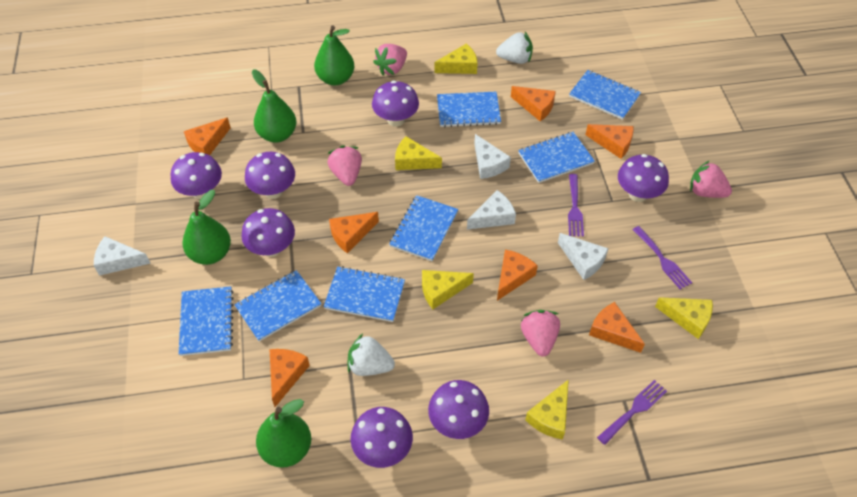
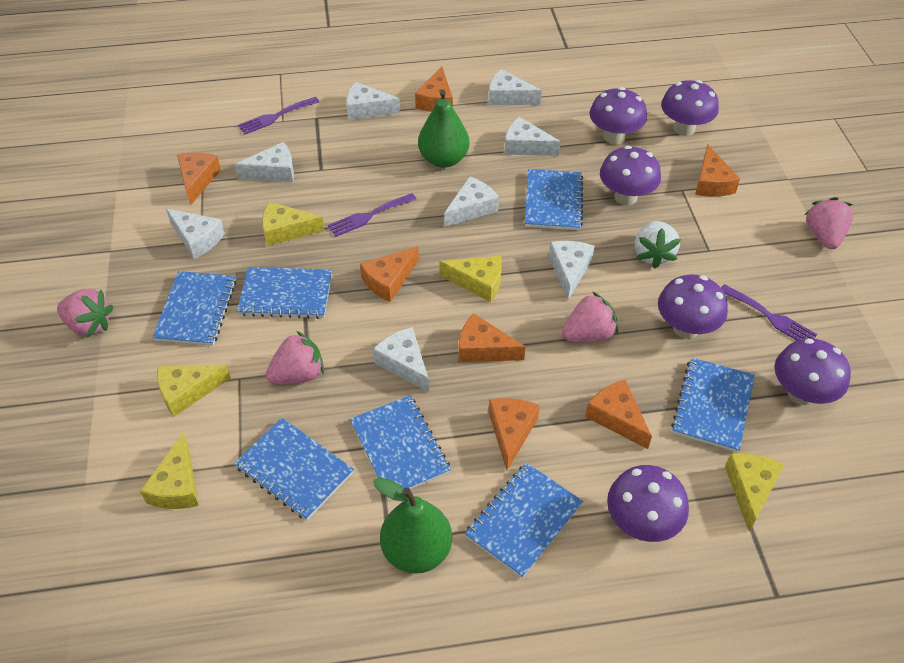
green pear: [182,190,231,265] [252,69,296,142] [256,399,311,468] [314,25,354,85] = 4 -> [373,477,452,574] [418,90,469,168] = 2
purple mushroom: [171,152,222,199] [241,208,295,257] [245,152,295,199] [351,407,413,468] [372,80,419,126] [428,380,489,439] [618,154,669,202] = 7 -> [589,87,647,144] [600,146,661,205] [607,465,689,542] [658,275,728,339] [661,80,719,136] [775,338,851,405] = 6
white cheese: [94,236,151,276] [467,190,516,230] [474,134,511,179] [558,233,609,280] = 4 -> [166,209,225,259] [234,142,294,182] [346,82,400,120] [373,327,429,392] [444,176,499,227] [488,69,542,105] [504,117,561,156] [549,241,595,300] = 8
white strawberry: [347,333,395,376] [496,32,533,64] = 2 -> [635,221,681,268] = 1

